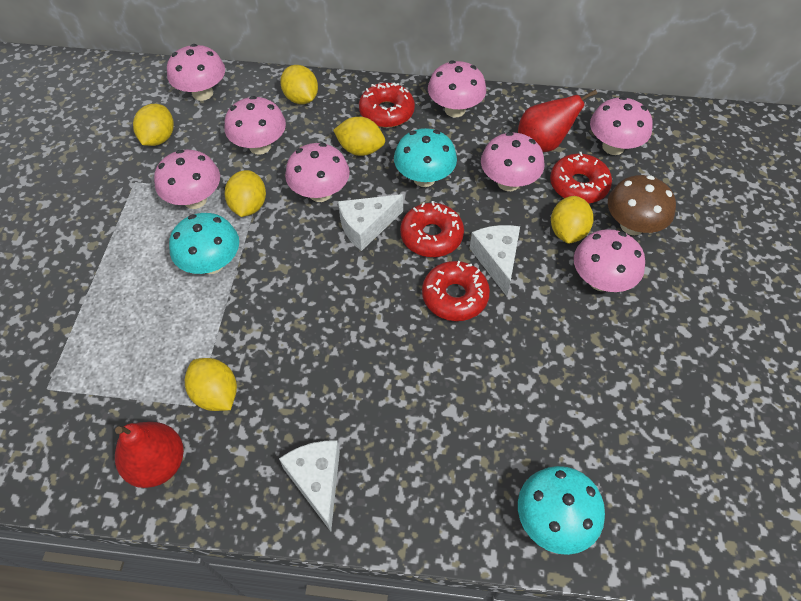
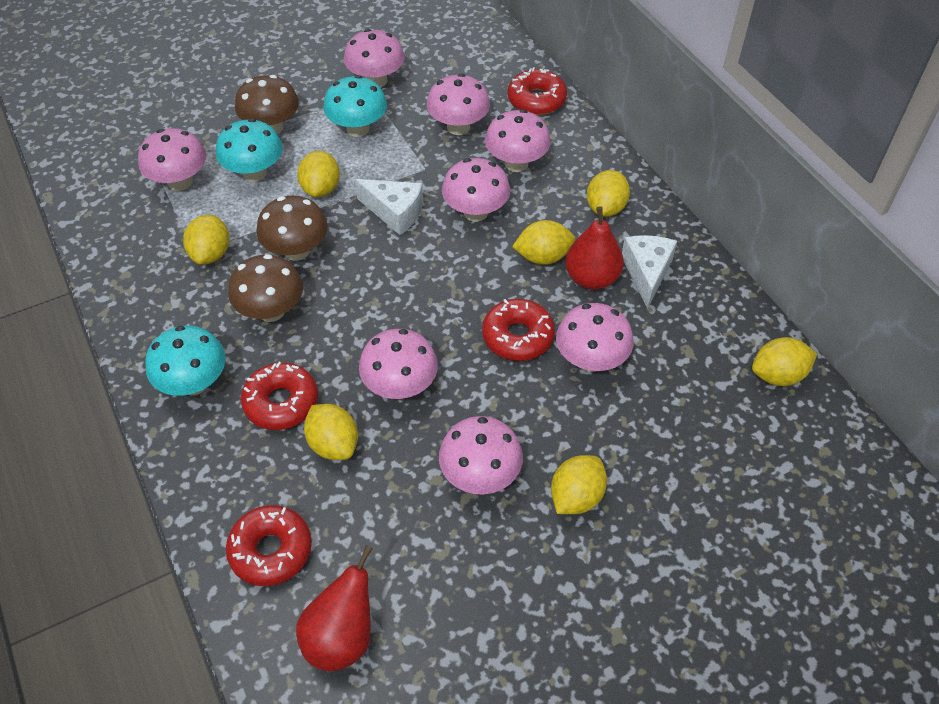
brown mushroom: [608,175,676,235] = 1 -> [228,254,303,322] [235,75,299,134] [256,196,328,261] = 3
white cheese: [279,440,340,531] [338,194,403,251] [470,225,520,296] = 3 -> [355,179,423,235] [622,235,677,309] = 2
yellow lemon: [133,104,174,146] [185,358,237,411] [224,170,266,217] [280,65,318,104] [333,117,385,156] [551,196,594,244] = 6 -> [183,215,229,265] [297,151,340,197] [304,404,358,460] [512,220,575,265] [551,455,607,514] [587,170,630,217] [752,337,817,386] = 7

